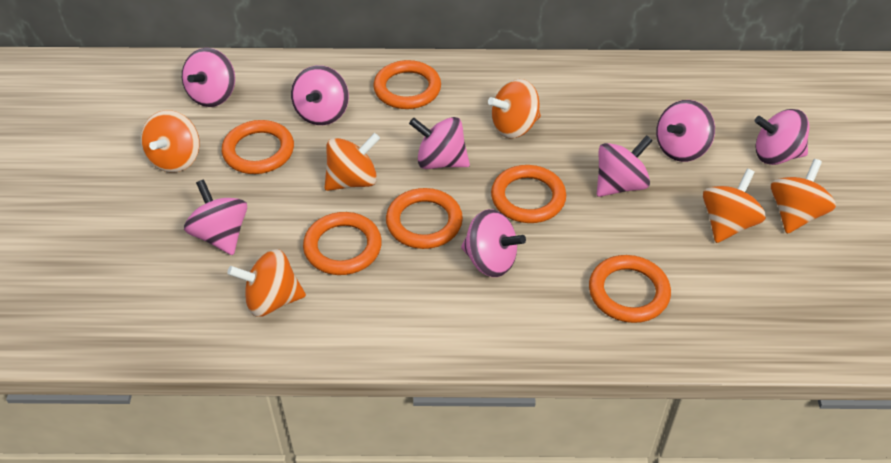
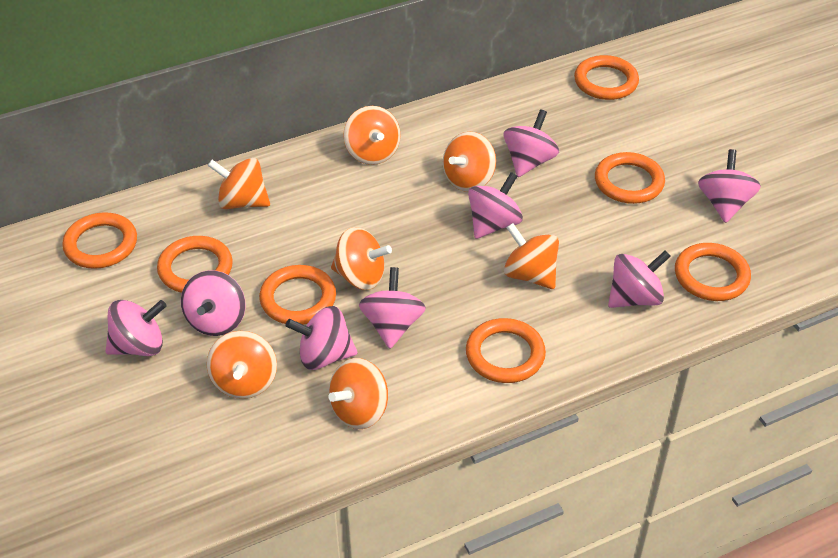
orange ring: [222,120,294,174] [303,212,382,275] [373,60,441,109] [386,188,463,249] [491,165,566,223] [589,255,671,323] = 6 -> [62,212,137,269] [157,236,233,293] [259,265,336,325] [466,318,546,383] [574,55,639,100] [595,152,665,204] [675,243,751,301] = 7
orange spinning top: [141,110,200,173] [227,249,306,317] [325,133,380,191] [488,79,541,139] [703,169,766,243] [771,159,836,234] = 6 -> [207,158,270,209] [207,331,277,399] [328,358,388,429] [331,227,392,290] [343,106,401,165] [443,132,496,192] [504,223,559,289] = 7

